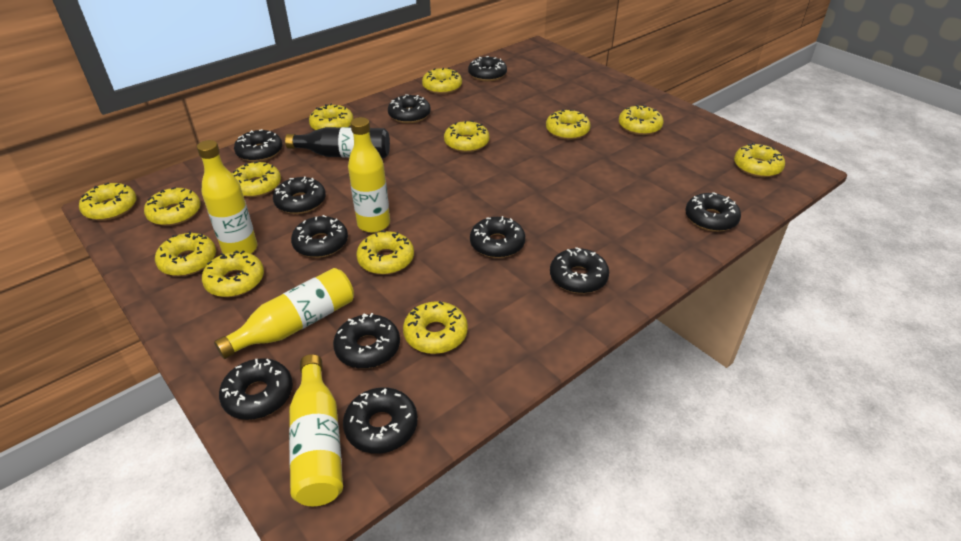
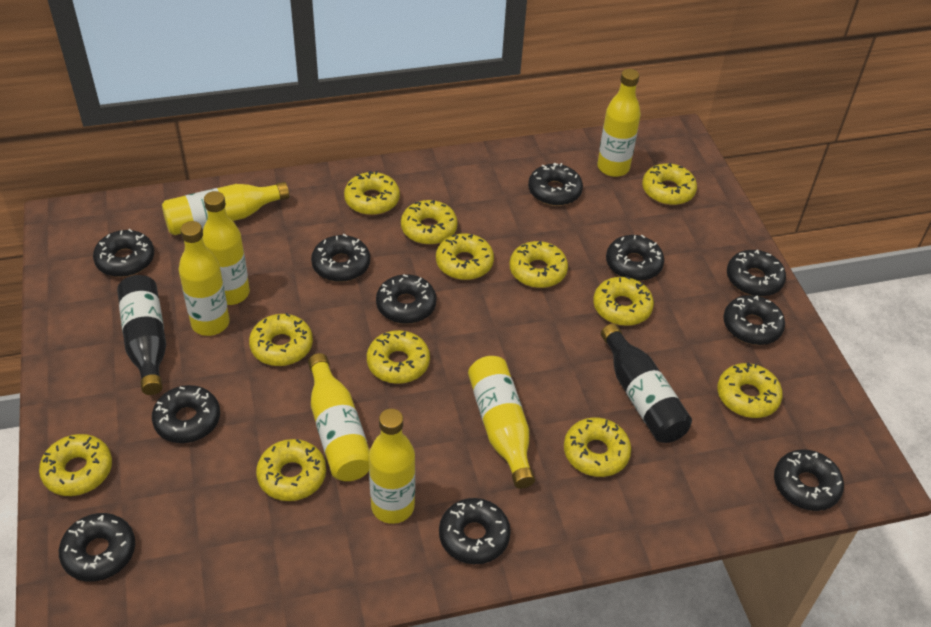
black bottle: [285,127,390,158] = 1 -> [117,275,166,395] [601,324,692,443] = 2
yellow bottle: [197,140,257,254] [214,268,354,359] [289,354,343,506] [348,117,390,233] = 4 -> [162,182,289,235] [178,221,230,336] [202,191,250,305] [308,353,370,481] [369,409,415,524] [468,356,535,489] [597,69,641,177] = 7
yellow donut: [79,182,137,221] [144,187,201,226] [155,231,216,276] [202,250,264,297] [232,161,281,197] [309,103,354,130] [356,230,414,275] [403,301,468,354] [422,68,462,94] [444,120,489,152] [546,109,591,140] [619,105,664,135] [734,143,785,177] = 13 -> [39,434,112,496] [249,313,313,366] [256,439,326,501] [344,171,400,215] [367,330,430,384] [401,200,458,245] [436,234,494,280] [509,241,568,288] [564,417,631,477] [593,276,654,326] [642,163,697,205] [717,363,783,418] = 12

